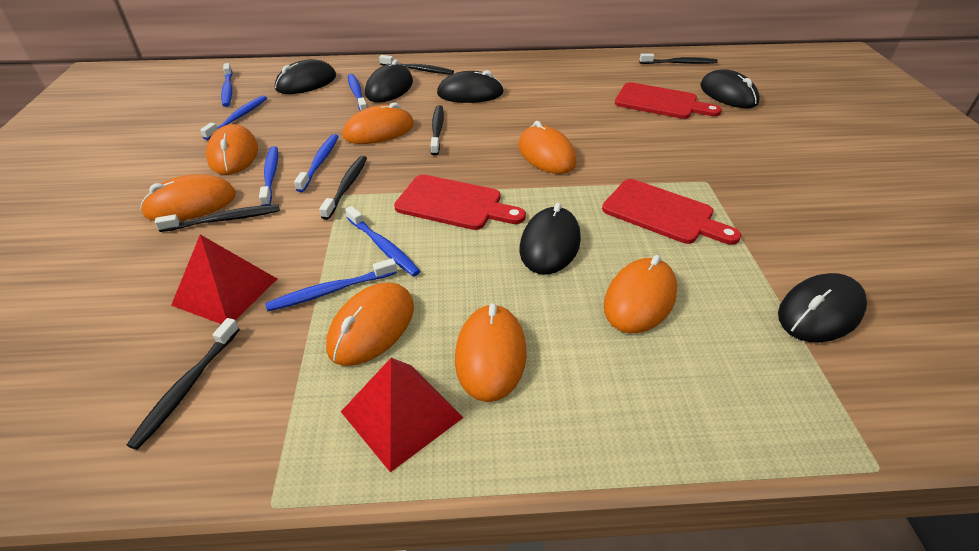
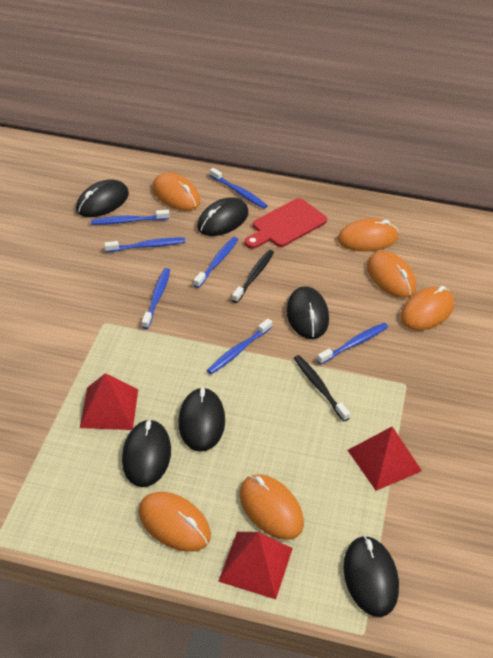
black toothbrush: [127,318,240,450] [155,205,280,232] [319,156,367,220] [379,55,454,75] [431,105,444,156] [639,53,718,64] = 6 -> [232,250,274,303] [294,355,350,421] = 2
orange mouse: [140,175,236,221] [206,124,258,175] [326,282,414,366] [343,103,414,144] [455,303,527,402] [518,121,577,174] [604,255,677,333] = 7 -> [139,492,211,552] [152,172,200,211] [240,474,304,540] [338,218,398,251] [367,251,416,298] [400,286,454,330] = 6
red cutting board: [394,175,526,230] [602,179,741,245] [615,82,722,119] = 3 -> [244,198,327,249] = 1
red pyramid: [171,235,277,324] [341,358,463,472] = 2 -> [80,373,138,430] [218,532,293,599] [348,426,422,491] = 3

